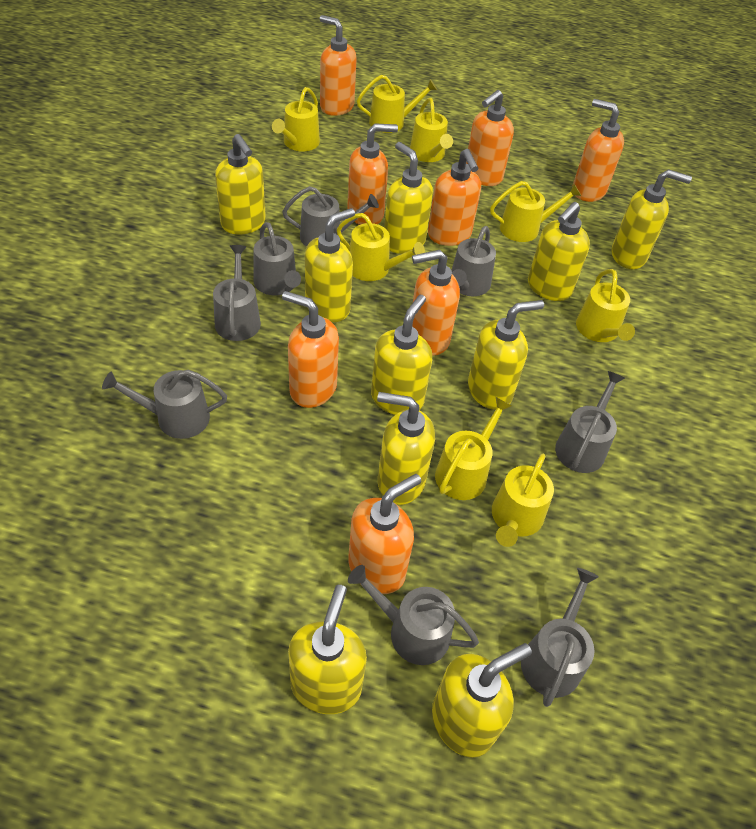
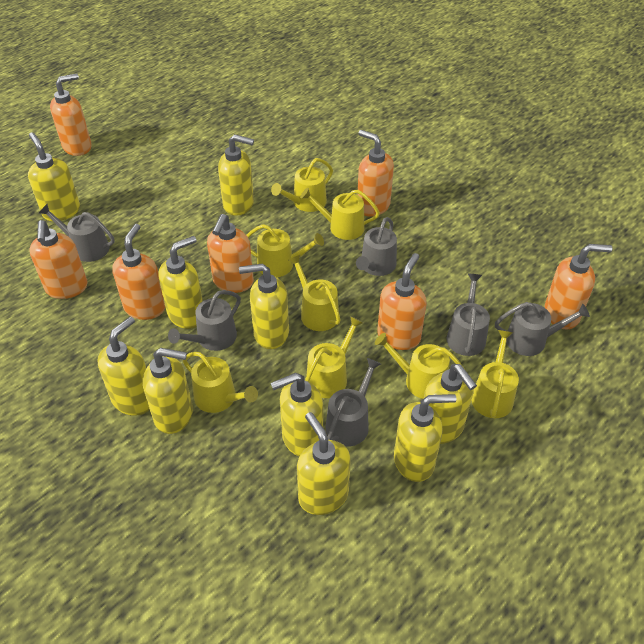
grey watering can: [102,370,227,439] [213,245,261,341] [253,222,301,295] [282,186,379,247] [348,565,479,665] [452,226,496,296] [521,568,598,707] [555,371,625,473] = 8 -> [39,204,115,262] [168,290,241,351] [326,358,381,447] [356,217,397,276] [447,274,490,356] [495,302,590,356] = 6
orange soap dispenser: [282,291,339,408] [319,15,357,116] [347,123,398,225] [348,474,421,594] [412,250,460,355] [428,149,481,246] [466,90,514,186] [573,99,624,202] = 8 -> [29,220,88,299] [50,73,92,156] [112,224,165,320] [207,214,254,293] [357,130,394,217] [377,253,427,350] [544,244,612,329] = 7

